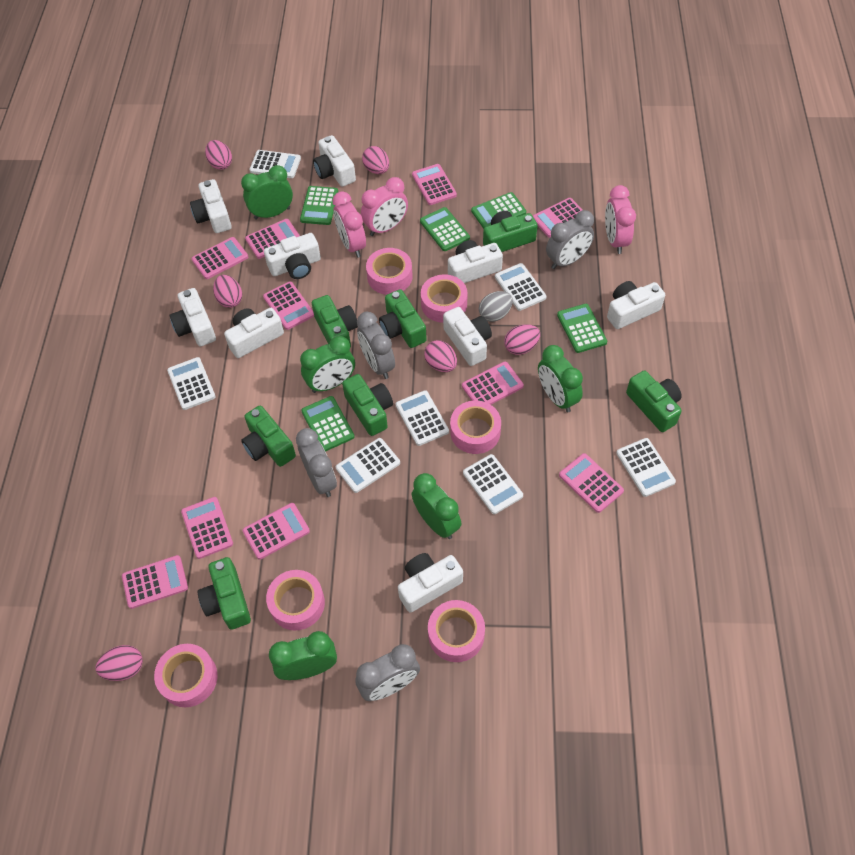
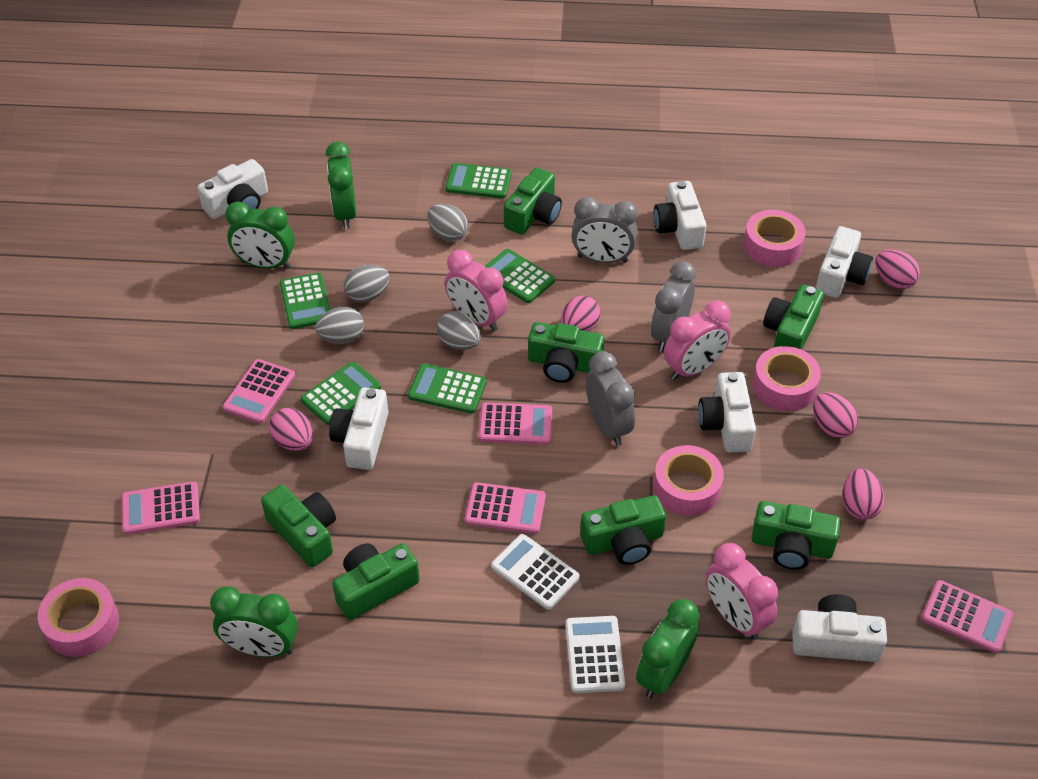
green clock: [241,165,293,219] [269,631,337,680] [300,336,355,393] [412,473,461,539] [538,345,583,412] = 5 -> [210,586,298,657] [225,202,295,269] [326,142,357,229] [636,599,700,698] = 4
grey clock: [296,428,337,497] [355,644,420,701] [357,312,395,379] [546,210,594,269] = 4 -> [571,197,638,263] [586,351,635,446] [651,261,696,352] = 3
grey egg: [479,291,513,322] = 1 -> [315,307,364,344] [344,265,390,302] [427,204,468,242] [437,311,481,350] = 4
pink calculator: [122,555,188,609] [181,497,233,559] [192,237,248,279] [242,503,310,560] [245,219,300,259] [263,281,314,330] [412,164,457,205] [462,362,524,405] [533,198,582,238] [559,453,624,513] = 10 -> [122,482,200,535] [223,359,295,424] [465,482,546,534] [479,402,552,445] [921,580,1014,653] = 5
pink egg: [95,645,143,681] [205,140,232,170] [213,275,242,308] [362,146,389,174] [424,340,457,372] [504,324,540,355] = 6 -> [269,408,313,451] [561,296,600,332] [813,392,858,438] [842,469,884,520] [875,250,920,289] = 5
pink tape: [154,644,218,707] [266,570,325,630] [366,248,413,295] [421,274,467,323] [428,600,485,662] [450,400,501,454] = 6 -> [38,578,119,657] [653,445,724,516] [744,210,805,267] [753,346,821,411] = 4
white calculator: [167,357,216,410] [249,150,301,178] [336,438,400,493] [395,390,449,446] [463,454,523,514] [495,263,547,311] [616,438,676,497] = 7 -> [491,534,580,610] [565,616,625,693] = 2
white camera: [170,288,216,346] [190,179,232,233] [224,308,284,358] [264,233,321,279] [313,135,356,187] [398,553,463,613] [443,307,492,366] [448,240,503,283] [607,281,665,329] = 9 -> [197,159,268,219] [329,388,389,470] [654,181,707,250] [698,372,756,453] [792,594,887,662] [816,226,873,298] = 6

